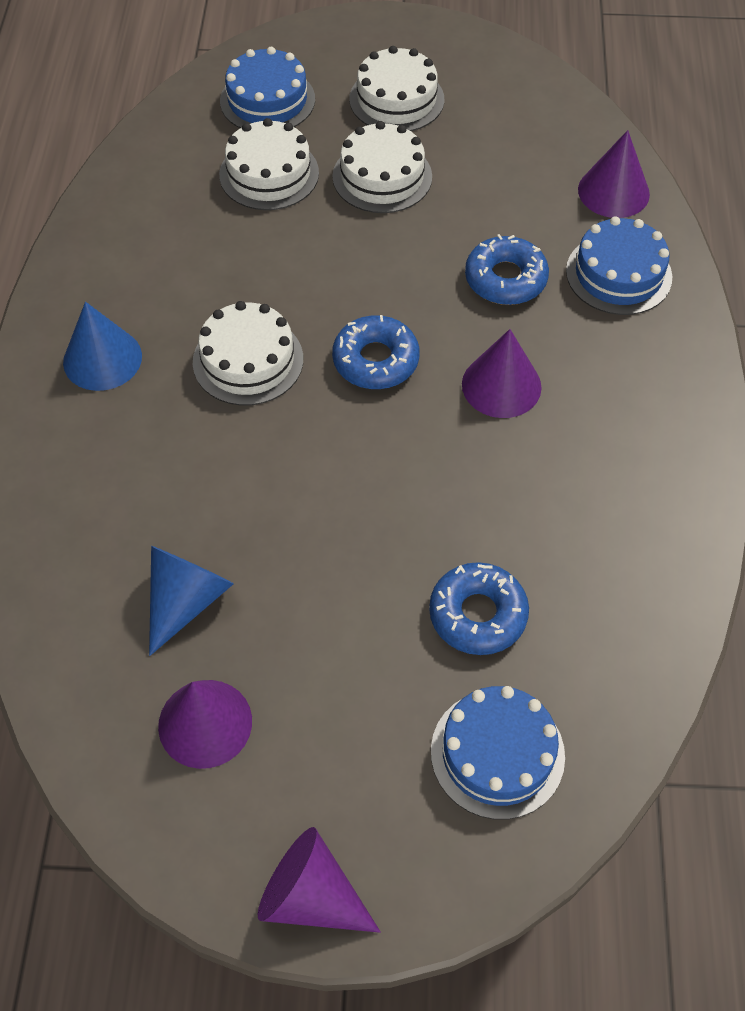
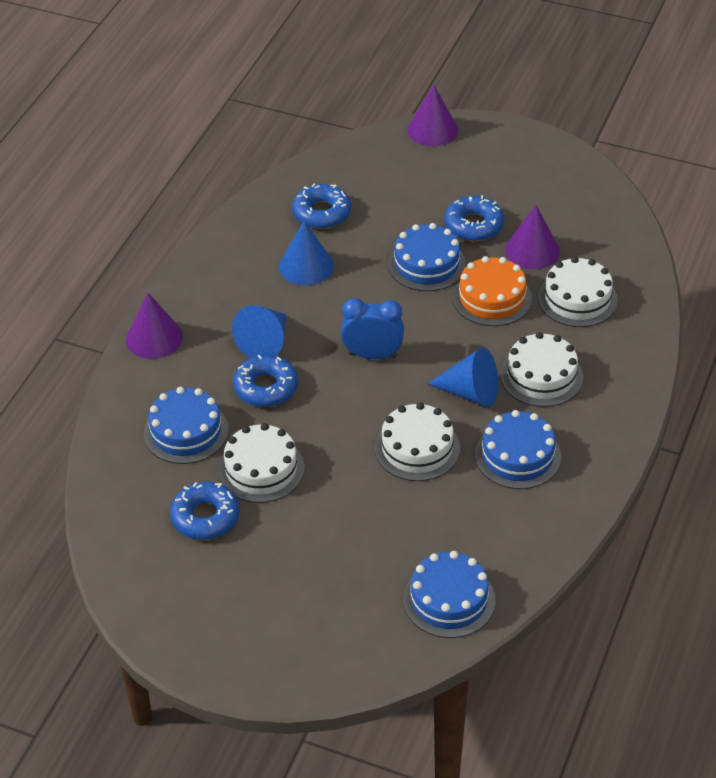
blue cake: [220,47,315,128] [431,686,565,820] [566,217,672,315] = 3 -> [144,387,228,464] [388,223,466,291] [403,551,495,638] [475,410,561,489] = 4
blue clock: none = 0 -> [341,298,404,359] = 1
blue cone: [63,302,142,391] [149,546,234,656] = 2 -> [232,305,287,358] [279,221,334,285] [427,348,498,407] = 3
blue donut: [332,315,420,389] [429,562,529,655] [465,234,549,305] = 3 -> [170,482,240,540] [233,355,298,407] [292,184,351,229] [444,195,504,241] = 4
orange cake: none = 0 -> [453,256,532,326] = 1
purple cone: [158,680,252,769] [258,827,381,933] [462,329,542,418] [578,130,650,218] = 4 -> [126,293,183,359] [407,85,458,147] [505,205,560,269] = 3

